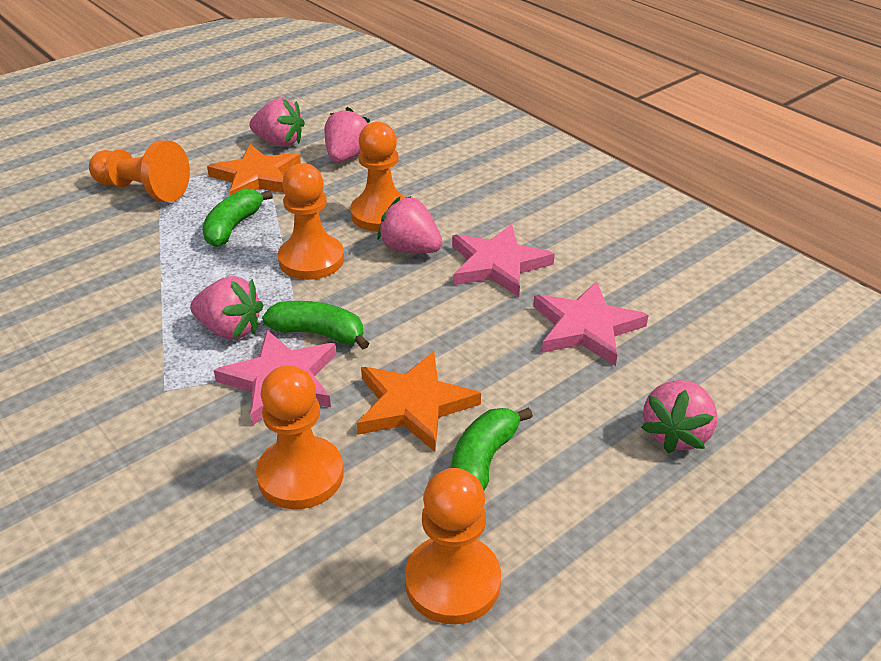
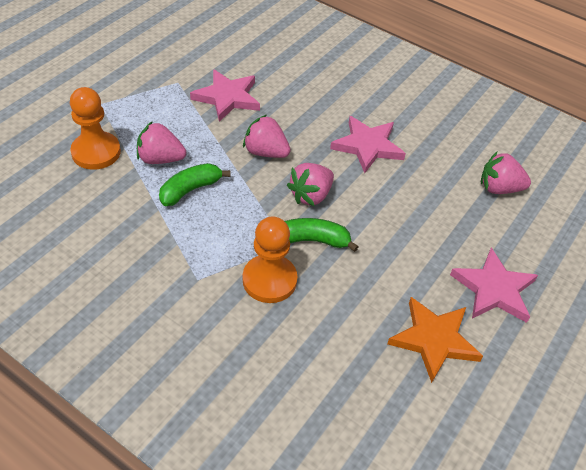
green banana: [202,189,273,247] [262,301,369,349] [451,407,533,490] = 3 -> [159,163,231,206] [285,218,358,252] = 2
orange pawn: [89,140,190,202] [256,365,344,509] [278,163,344,280] [350,122,406,232] [405,468,501,624] = 5 -> [70,87,121,170] [243,217,297,303] = 2
orange star: [207,144,301,195] [357,351,481,452] = 2 -> [387,297,483,383] = 1
pink strawberry: [190,276,264,340] [249,98,305,146] [325,107,370,163] [377,196,443,253] [641,380,718,454] = 5 -> [137,121,186,164] [243,115,291,158] [287,163,334,206] [481,152,531,194] = 4

